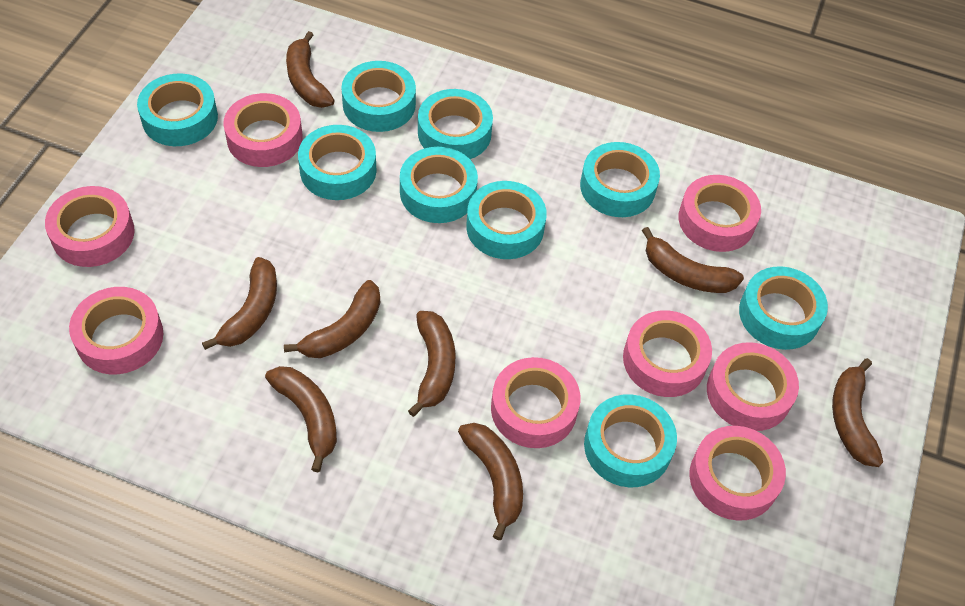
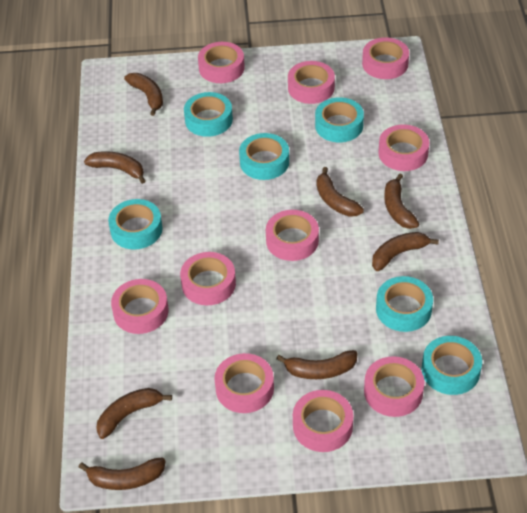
pink tape: [45,186,135,267] [69,287,163,374] [223,93,303,167] [491,357,580,448] [623,310,712,397] [679,175,761,252] [689,426,786,521] [707,342,799,431] = 8 -> [111,279,169,334] [180,252,236,305] [198,42,245,83] [214,353,274,413] [266,210,319,261] [288,61,335,104] [293,390,353,452] [362,37,409,79] [364,356,425,417] [378,125,429,171] = 10
turquoise tape: [137,74,218,146] [298,125,376,200] [341,61,416,132] [400,147,478,223] [418,89,493,159] [466,181,547,259] [580,142,660,217] [584,394,677,488] [739,266,828,350] = 9 -> [108,199,163,249] [184,92,233,137] [239,133,289,180] [315,97,364,142] [376,276,433,332] [422,336,482,395] = 6

